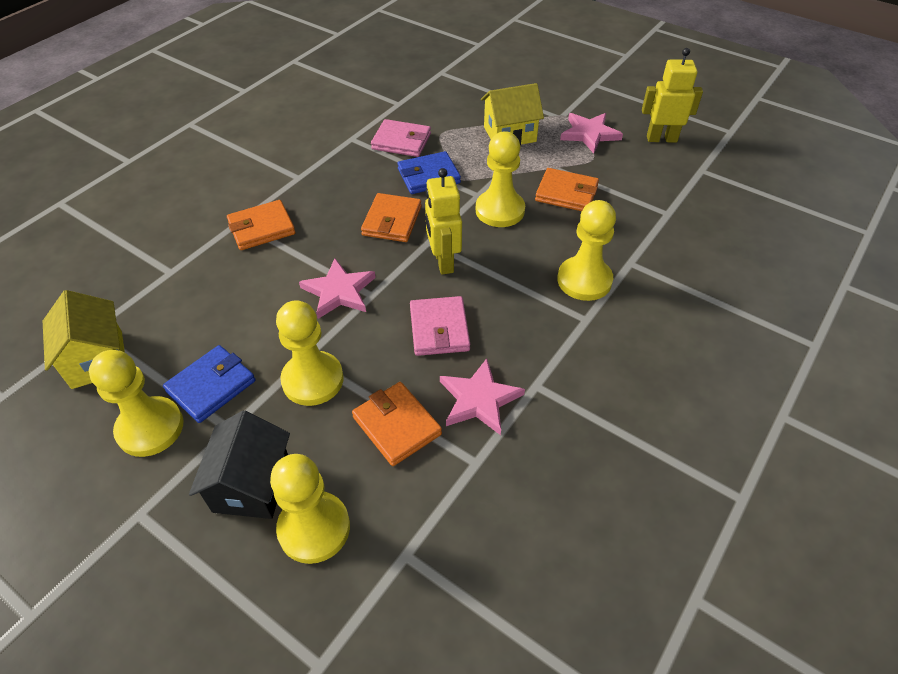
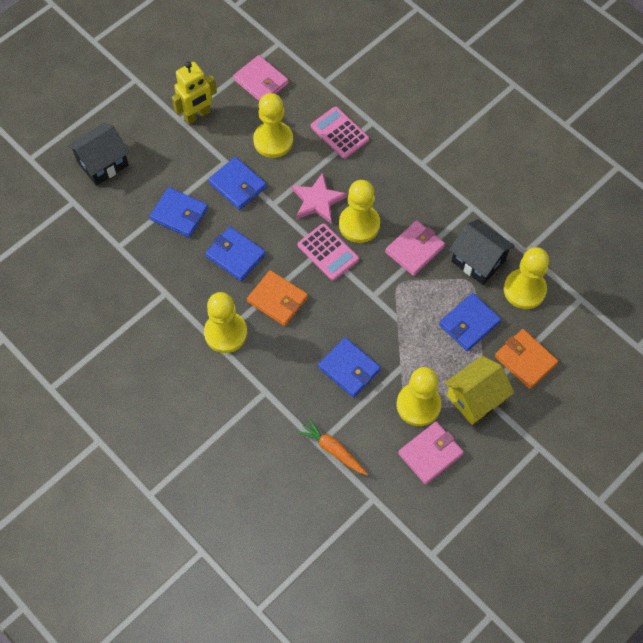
black house: [189,411,290,519] = 1 -> [67,123,129,186] [449,219,515,285] = 2
blue wallet: [163,345,255,423] [397,151,461,194] = 2 -> [149,187,208,238] [205,227,266,281] [208,157,267,210] [318,337,381,397] [439,293,501,351] = 5
orange carrot: none = 0 -> [297,418,368,475] = 1
orange wallet: [227,200,295,250] [352,382,442,466] [361,193,421,242] [535,168,599,211] = 4 -> [247,270,308,326] [495,329,558,389] = 2
pink calculator: none = 0 -> [298,223,359,281] [311,106,369,159] = 2
pink star: [299,258,376,319] [440,358,525,435] [560,113,623,153] = 3 -> [292,173,347,223] = 1
pink wallet: [371,119,431,157] [410,296,470,356] = 2 -> [233,55,289,101] [385,220,445,276] [398,422,464,485] = 3
yellow house: [43,290,125,389] [481,83,544,145] = 2 -> [445,356,514,425] = 1
yellow robot: [425,168,462,275] [642,48,703,143] = 2 -> [172,62,217,124] = 1

